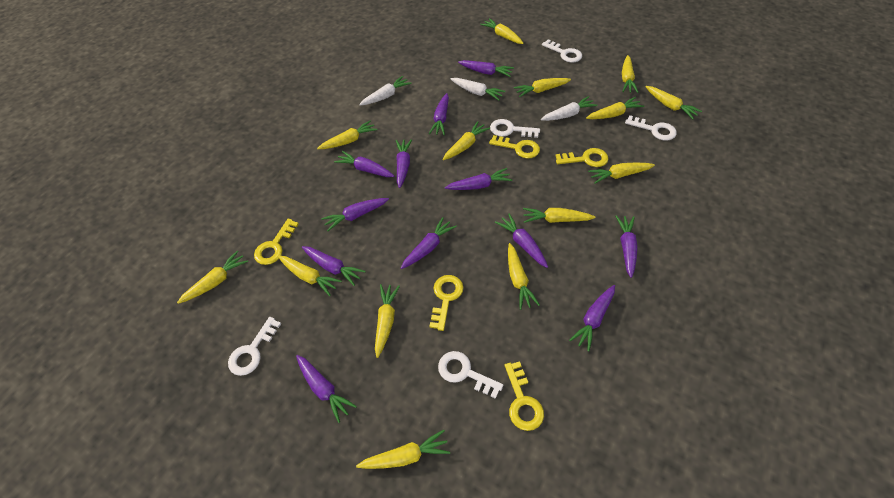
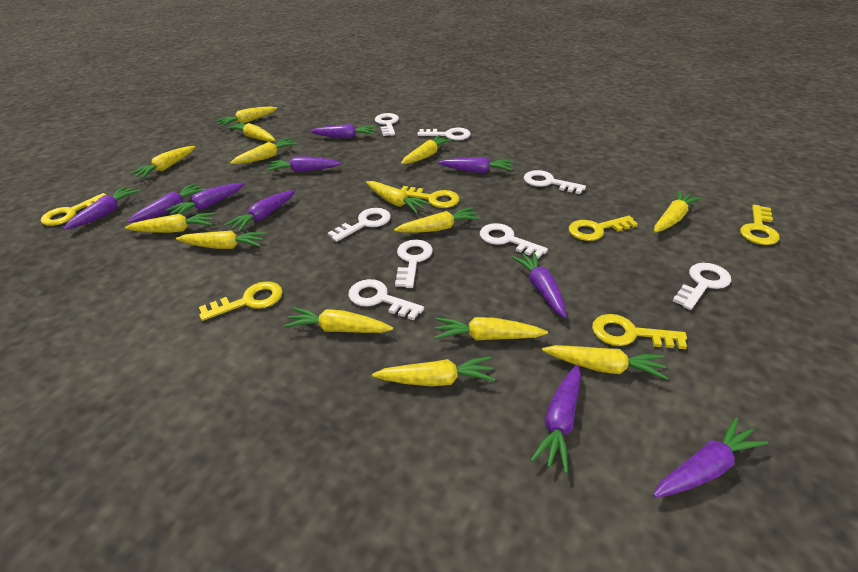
purple carrot: [296,355,357,423] [302,246,366,286] [321,198,389,231] [334,151,394,177] [396,139,412,188] [401,217,457,269] [429,93,449,135] [445,168,512,190] [458,60,514,77] [495,214,548,268] [569,285,615,351] [615,215,638,278] = 12 -> [63,186,140,230] [127,184,206,223] [166,183,245,215] [224,190,295,232] [267,156,341,172] [310,124,376,138] [438,157,513,173] [512,251,567,318] [531,365,581,473] [653,417,769,497] = 10
white carrot: [359,76,412,105] [451,78,505,101] [541,96,598,121] = 3 -> none = 0
white key: [228,317,281,376] [438,351,503,399] [490,119,540,138] [542,39,582,63] [625,115,677,141] = 5 -> [328,208,391,242] [348,279,424,320] [375,113,399,136] [395,240,433,288] [417,128,471,140] [480,223,548,259] [524,170,586,194] [673,263,731,310] = 8
yellow key: [254,219,299,265] [429,275,464,331] [489,135,540,159] [505,361,544,431] [556,148,608,167] = 5 -> [41,193,106,226] [199,281,283,321] [401,186,460,208] [569,216,638,241] [592,314,687,349] [740,205,780,245] = 6

